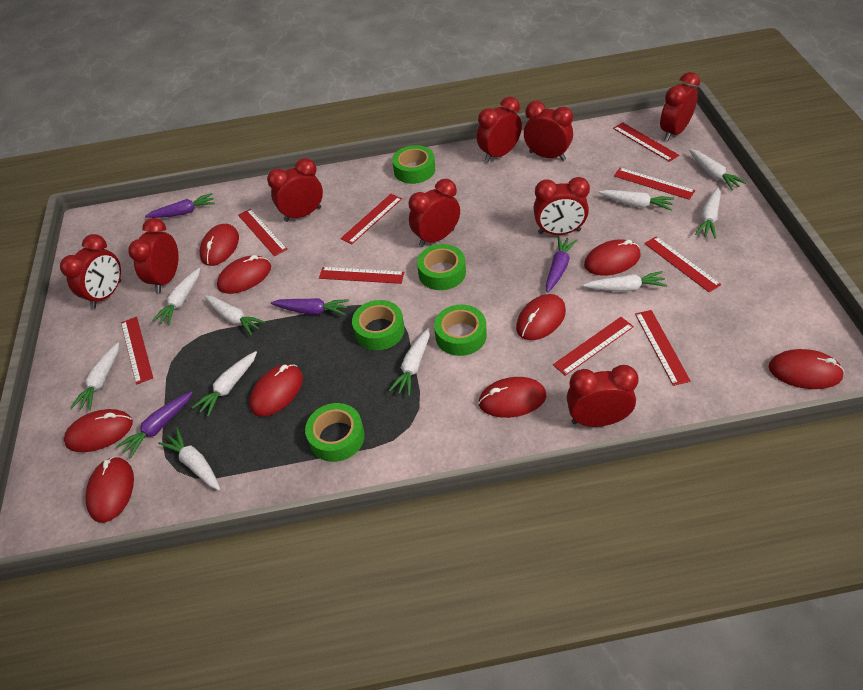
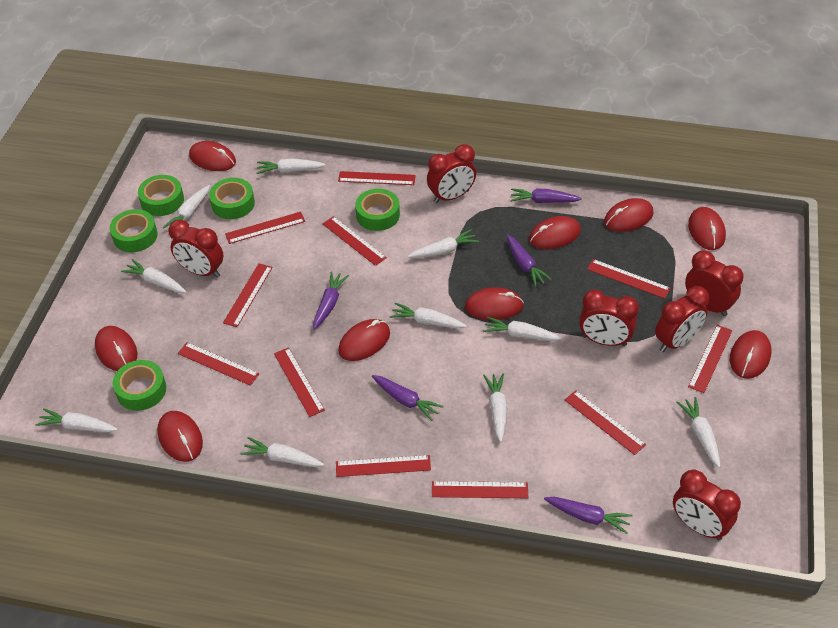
purple carrot: [116,392,192,459] [145,193,215,218] [271,298,349,315] [546,236,577,293] = 4 -> [313,271,349,330] [372,375,444,421] [507,234,552,287] [510,188,582,203] [544,497,633,534] = 5
red clock: [60,234,121,308] [128,218,178,293] [267,158,323,222] [409,179,460,247] [477,97,522,162] [524,101,573,161] [533,177,590,235] [567,365,639,427] [660,72,700,141] = 9 -> [168,220,224,278] [427,144,476,203] [579,290,639,346] [655,286,709,352] [673,470,741,540] [685,250,744,316] = 6
red ruler: [121,317,153,385] [238,209,288,256] [319,267,404,284] [340,194,402,244] [553,317,634,376] [613,122,679,162] [614,168,695,200] [635,310,691,386] [644,236,721,292] = 9 -> [178,342,260,386] [223,263,273,327] [225,212,305,244] [274,347,325,417] [322,216,387,266] [336,455,431,477] [338,171,416,185] [432,481,528,498] [565,390,646,455] [587,259,670,299] [688,325,732,393] = 11

